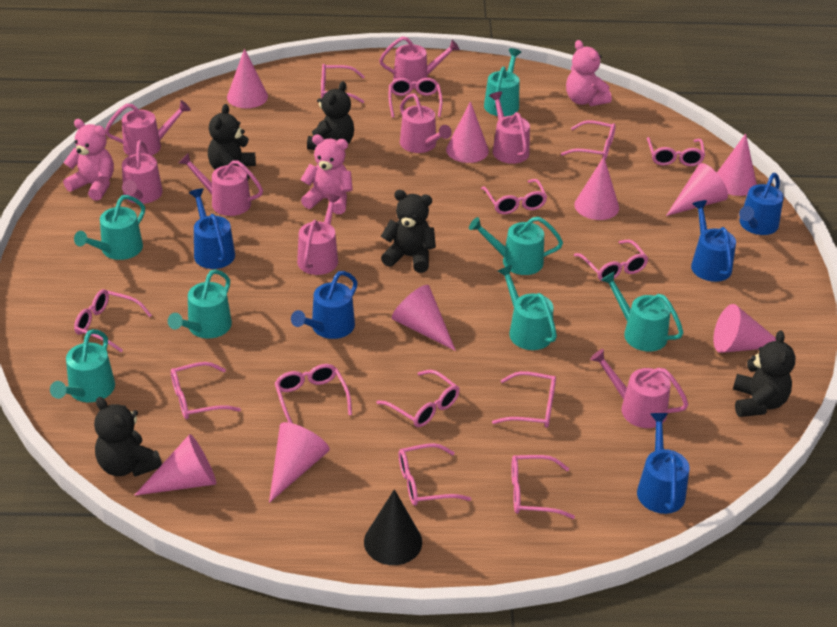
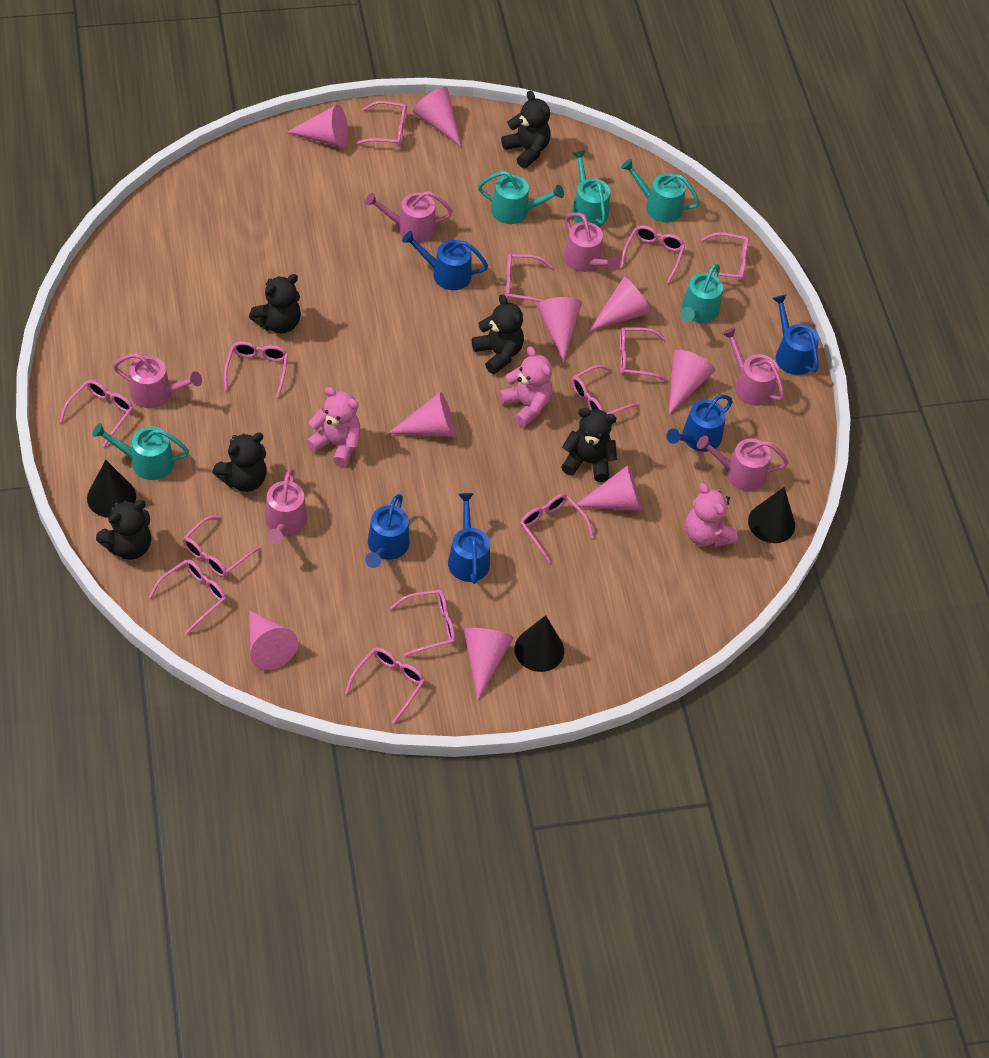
black cone: [364,489,422,565] = 1 -> [87,460,136,518] [515,615,564,672] [748,487,795,543] = 3
black teddy bear: [94,397,162,477] [208,104,256,180] [307,81,354,150] [381,190,436,273] [733,330,796,417] = 5 -> [96,500,151,560] [212,433,267,492] [249,274,301,333] [472,294,524,374] [501,91,551,168] [561,408,617,482] = 6
pink watering can: [105,100,191,156] [122,140,163,204] [179,153,263,216] [297,194,340,275] [379,36,460,89] [400,93,452,153] [489,92,530,164] [590,349,689,428] = 8 -> [113,353,202,408] [265,469,307,544] [365,191,453,243] [564,212,620,272] [697,436,788,491] [722,328,785,406] = 6
turquoise watering can: [50,329,115,402] [74,195,145,260] [168,269,232,339] [469,216,563,275] [484,48,521,117] [498,265,557,350] [601,272,683,351] = 7 -> [92,423,189,480] [478,171,564,224] [572,150,610,227] [621,159,700,222] [680,264,723,323] = 5

